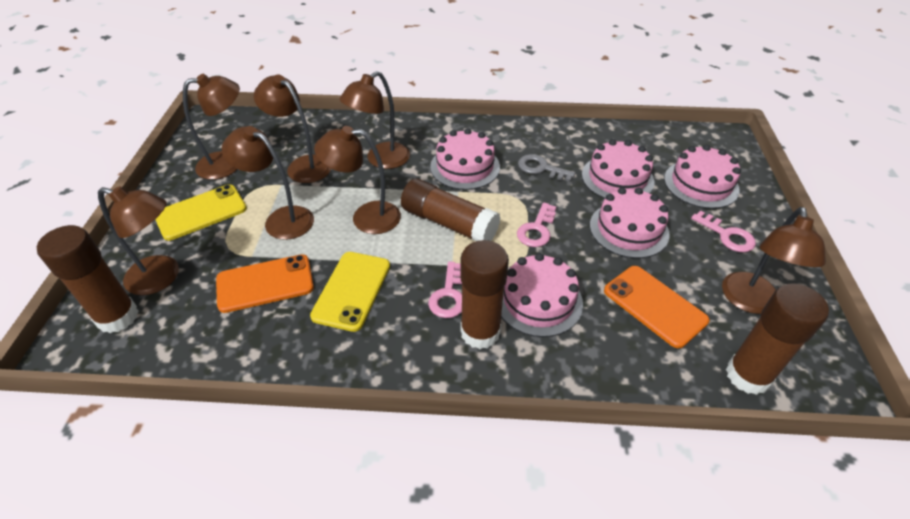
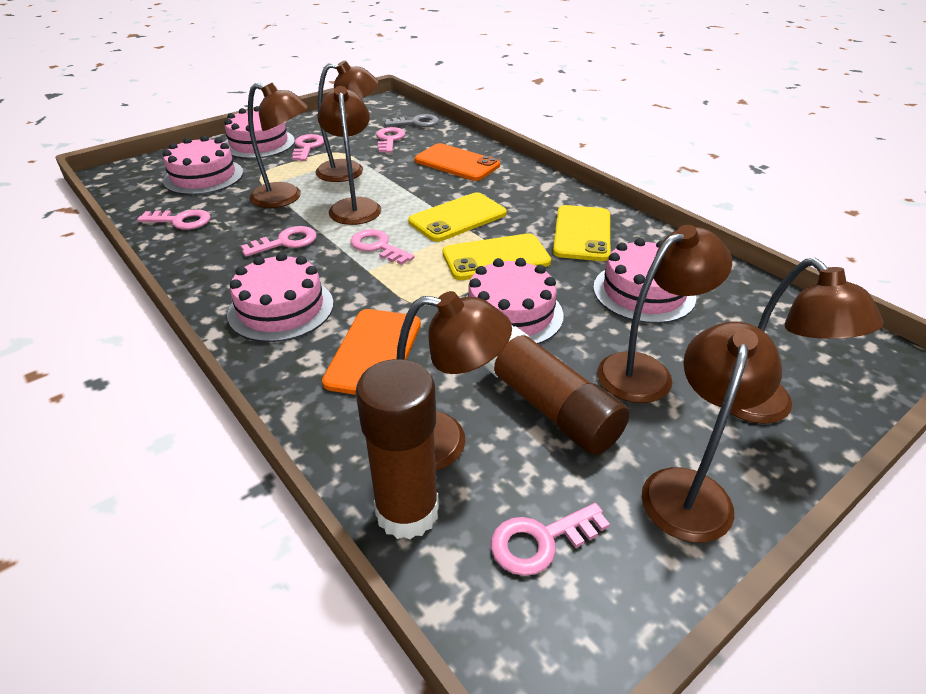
brown glue stick: [37,225,139,333] [401,178,501,241] [460,240,509,349] [726,284,829,395] = 4 -> [356,359,439,539] [484,326,630,455] = 2
pink key: [428,261,462,318] [517,202,556,247] [691,210,756,252] = 3 -> [137,209,211,230] [241,226,317,257] [292,134,324,161] [350,229,415,265] [376,127,405,153] [491,503,610,576] = 6
yellow phone: [155,184,247,241] [310,252,390,332] = 2 -> [408,192,507,242] [442,233,551,280] [553,205,610,261] = 3

